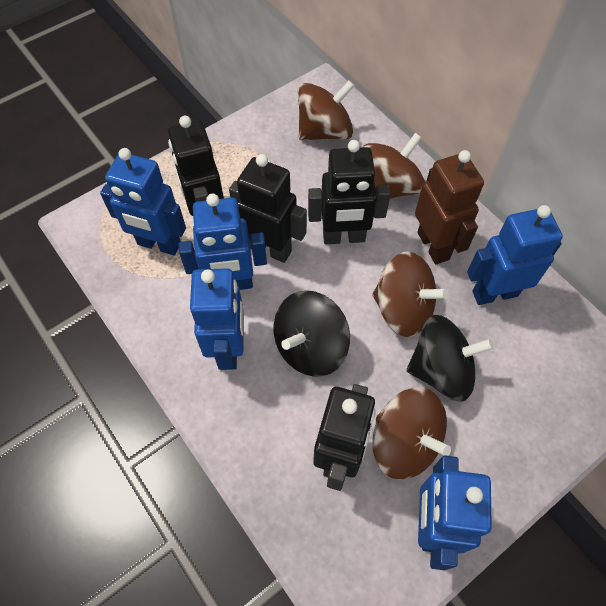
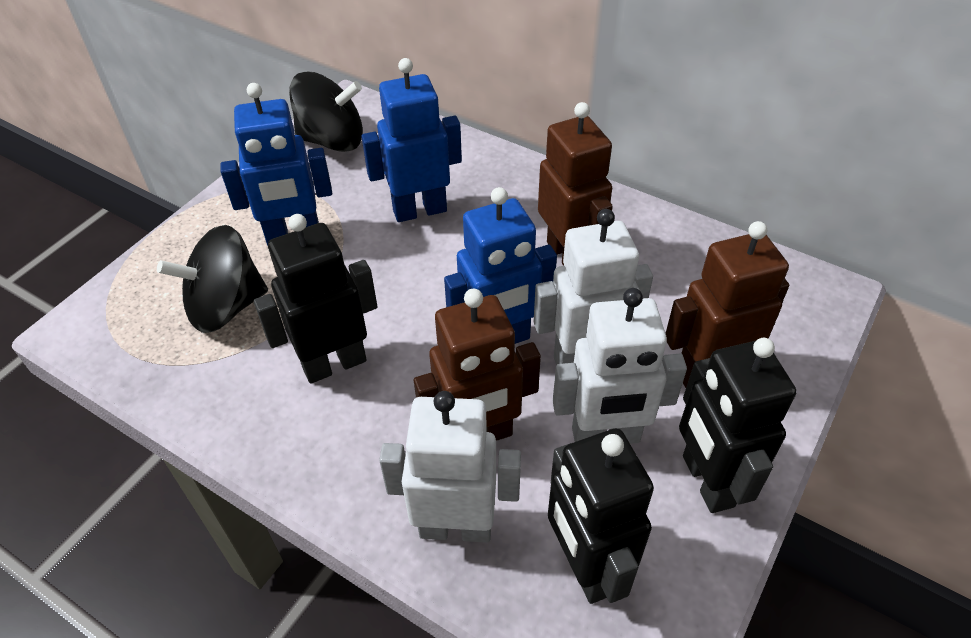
black robot: [168,116,224,216] [229,154,307,263] [308,140,391,244] [313,384,376,491] = 4 -> [254,214,377,384] [548,428,654,604] [679,338,796,513] = 3
blue robot: [100,148,186,255] [179,194,267,290] [190,268,244,370] [418,455,492,570] [467,205,563,305] = 5 -> [221,83,332,245] [361,58,462,222] [444,187,557,344] = 3
brown robot: [415,150,484,264] = 1 -> [414,289,541,441] [538,102,613,266] [666,221,789,388] = 3
brown spinning top: [298,80,355,140] [363,133,425,198] [372,251,448,337] [373,387,451,480] = 4 -> none = 0
white robot: none = 0 -> [379,391,521,543] [534,209,653,365] [553,288,687,444] = 3

